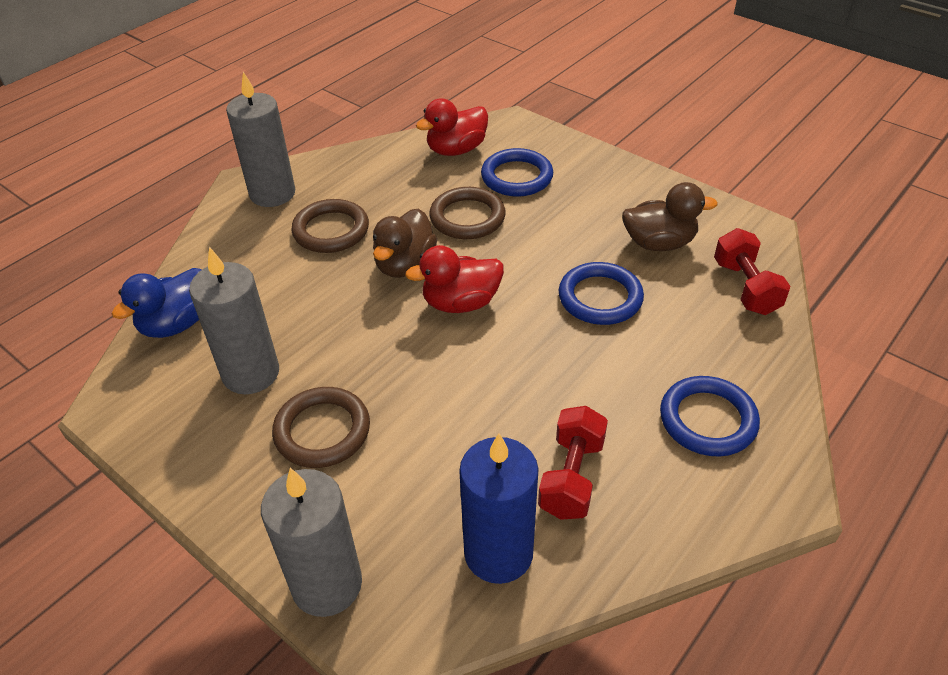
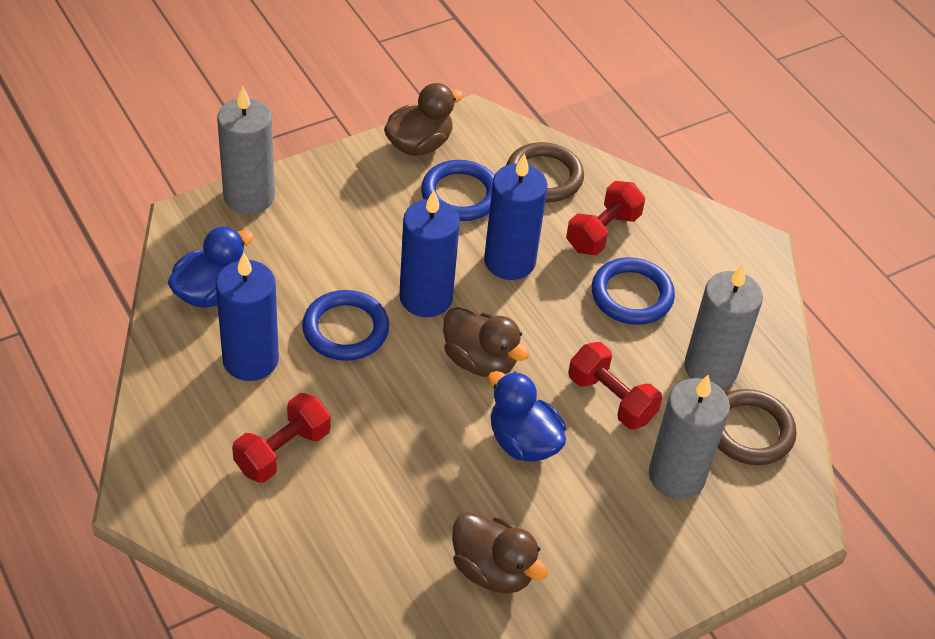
blue candle: [459,433,539,584] = 1 -> [216,252,279,381] [399,190,460,317] [484,153,548,280] = 3
blue duck: [112,268,201,338] = 1 -> [168,226,254,308] [488,371,566,462] = 2
brown duck: [373,208,437,278] [622,182,718,251] = 2 -> [384,83,463,156] [443,307,529,377] [452,512,548,594] = 3
brown ring: [272,387,370,468] [291,199,369,253] [429,187,506,239] = 3 -> [506,142,584,202] [718,389,797,465] = 2
red duck: [405,245,504,313] [416,98,488,156] = 2 -> none = 0
red dumbbell: [538,406,608,520] [714,228,790,315] = 2 -> [232,393,331,483] [566,181,645,255] [568,342,662,429] = 3

